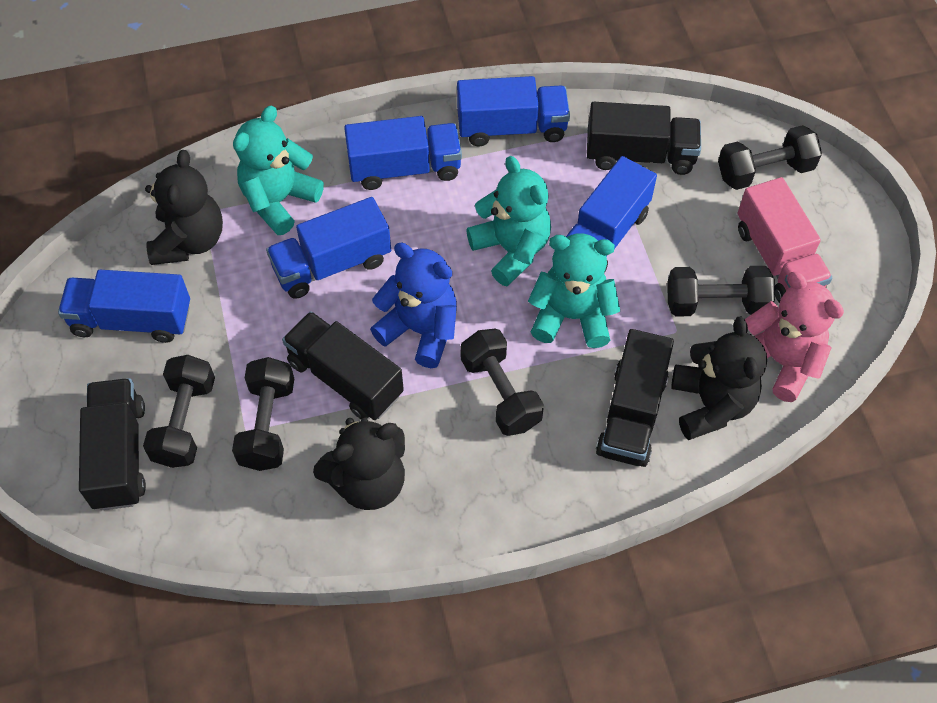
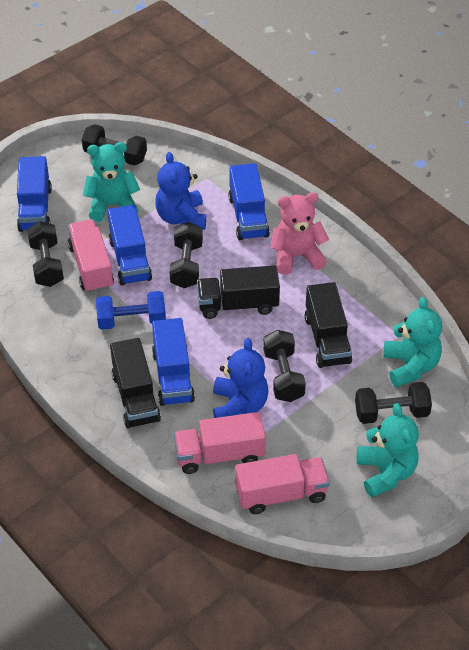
black teddy bear: [145,150,223,265] [313,418,405,510] [672,317,767,440] = 3 -> none = 0
black truck: [79,378,146,510] [282,311,404,420] [587,102,701,175] [596,329,674,467] = 4 -> [110,338,161,428] [197,265,280,319] [305,282,352,368] = 3
blue dumbbell: none = 0 -> [96,291,166,330] = 1
blue teddy bear: [370,243,457,368] = 1 -> [155,152,206,230] [213,338,269,418] = 2
blue truck: [58,270,190,343] [266,197,391,299] [344,116,462,190] [457,76,570,147] [566,156,657,273] = 5 -> [17,156,52,232] [108,205,152,285] [152,318,195,406] [228,163,270,240] = 4
pink truck: [737,177,832,303] = 1 -> [68,219,114,293] [174,412,266,474] [235,454,330,514] = 3

